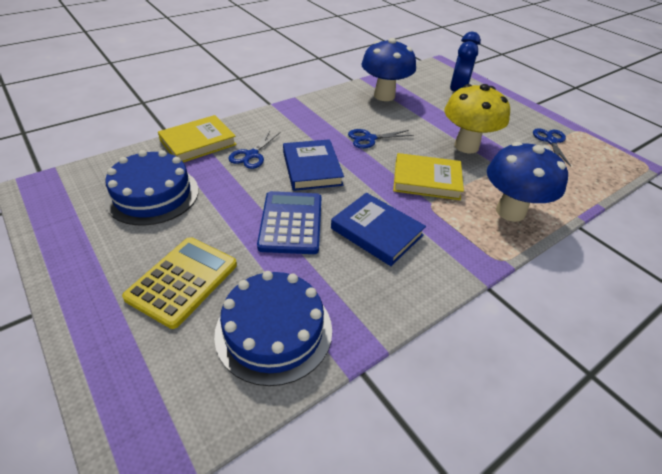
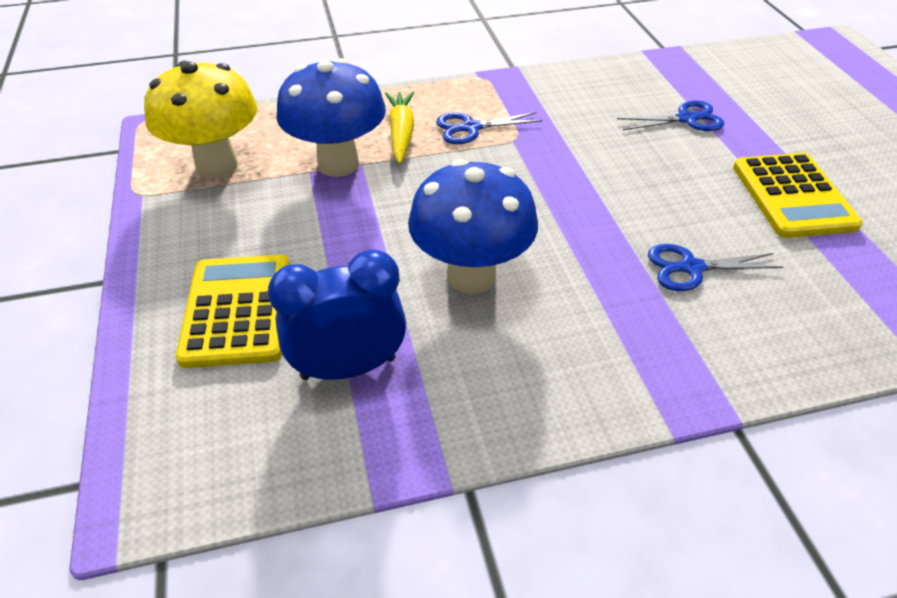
blue book: [283,139,344,191] [331,193,426,266] = 2 -> none = 0
blue cake: [105,150,199,226] [214,271,332,386] = 2 -> none = 0
blue calculator: [257,191,322,254] = 1 -> none = 0
yellow book: [158,115,237,163] [393,153,464,200] = 2 -> none = 0
yellow calculator: [122,237,237,329] = 1 -> [176,255,290,368] [733,153,863,238] = 2
yellow carrot: none = 0 -> [385,91,414,164] = 1

